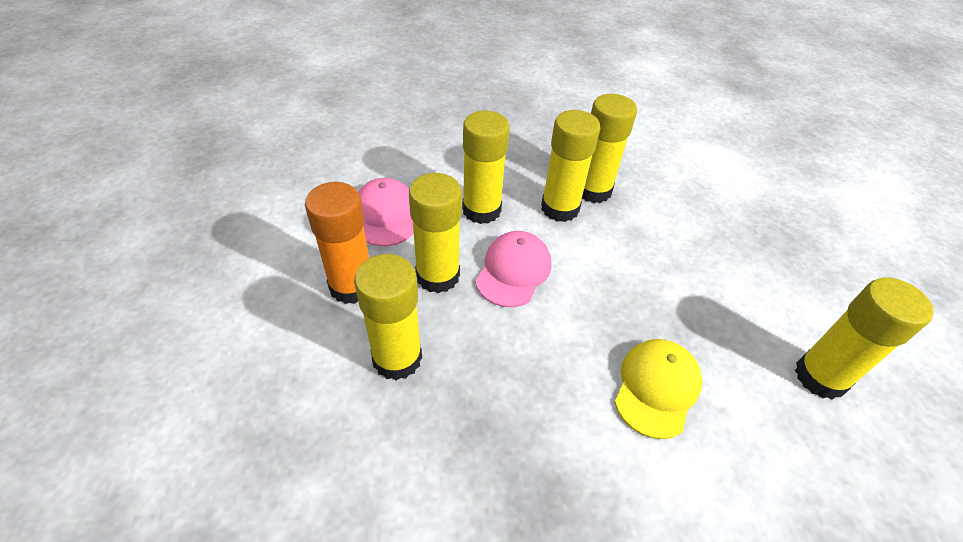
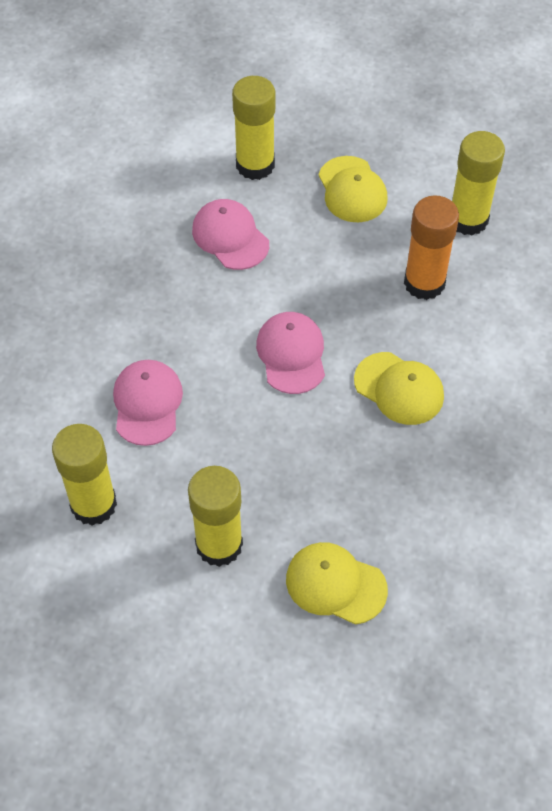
pink cap: [358,178,414,246] [475,231,551,307] = 2 -> [113,360,183,446] [192,199,269,270] [256,312,325,394] = 3
yellow cap: [615,339,702,439] = 1 -> [286,542,388,625] [319,156,387,222] [354,352,444,425] = 3
yellow glue stick: [354,254,422,380] [409,173,462,293] [462,110,510,224] [541,110,600,222] [582,94,637,203] [795,277,934,400] = 6 -> [52,424,117,526] [188,466,243,567] [232,76,275,180] [452,131,505,235] = 4

